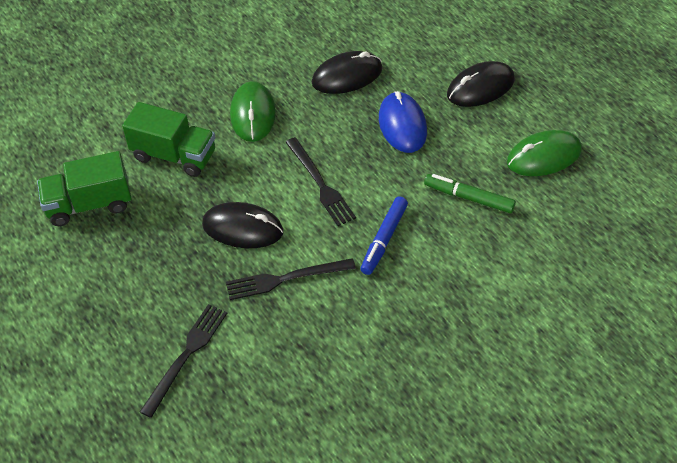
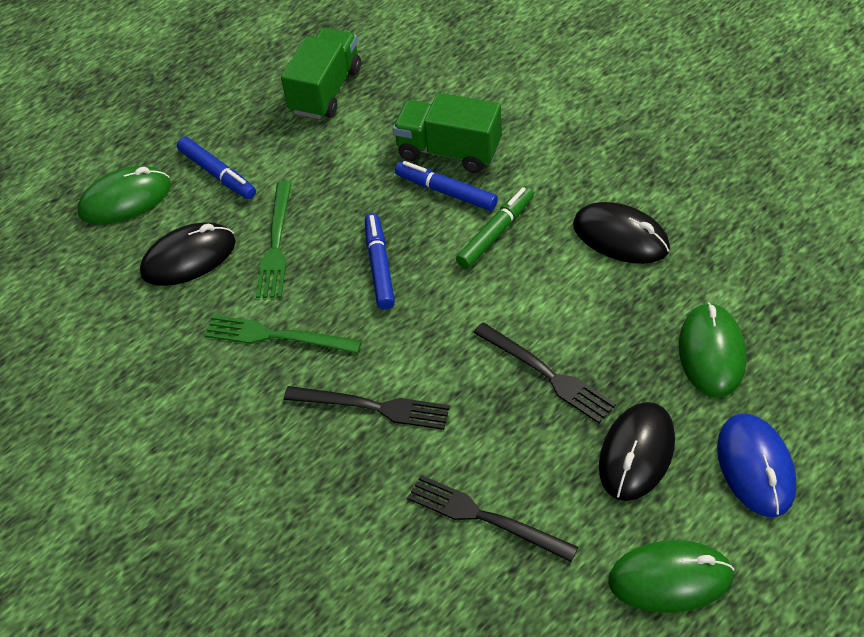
blue marker: [360,196,408,275] = 1 -> [177,137,256,199] [365,213,395,310] [395,161,498,211] = 3
green fork: none = 0 -> [204,315,362,354] [256,181,292,298] = 2
green mouse: [230,81,276,142] [507,130,582,176] = 2 -> [77,166,171,225] [608,540,734,613] [679,302,746,398] = 3

